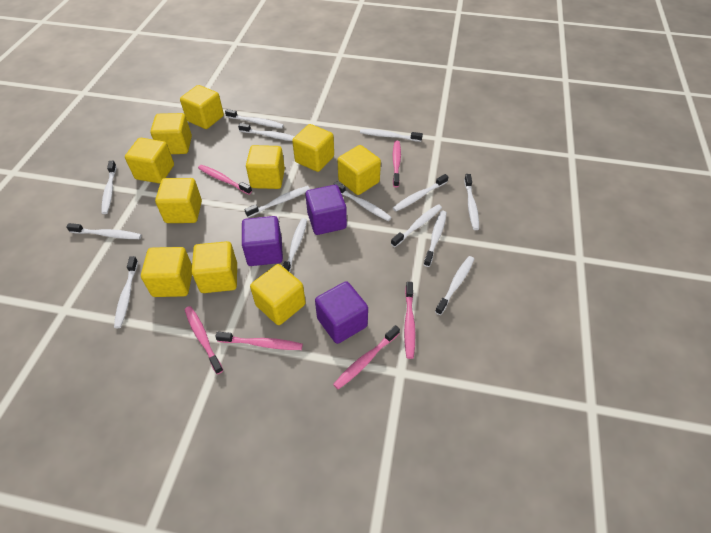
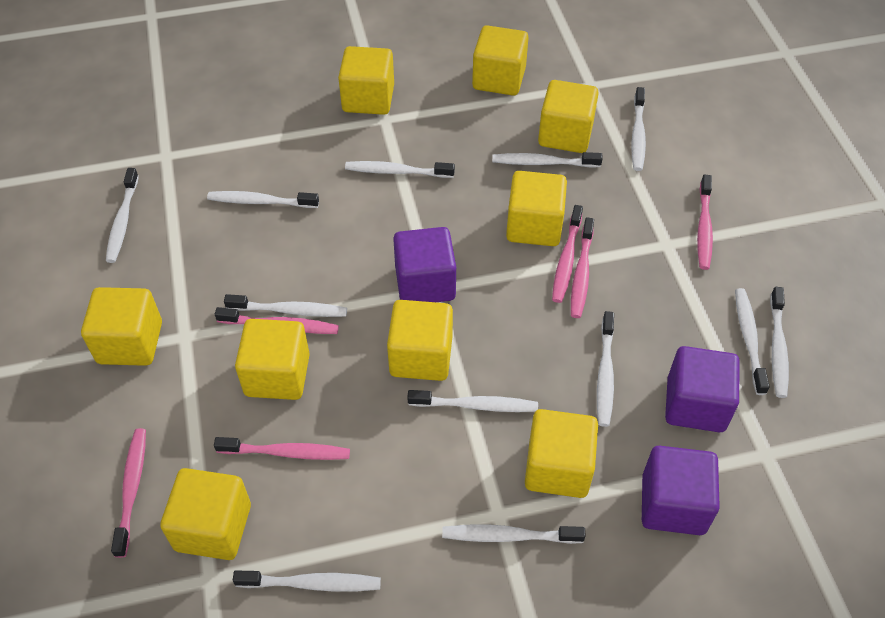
white toothbrush: [66,223,142,239] [101,161,117,214] [114,256,138,328] [225,109,284,128] [238,123,295,141] [244,186,310,218] [283,218,307,272] [333,181,392,221] [360,129,423,142] [391,204,442,247] [393,174,448,212] [424,211,447,267] [435,256,474,315] [464,174,479,230] = 14 -> [106,168,139,263] [207,191,319,208] [224,294,347,317] [233,570,381,592] [345,161,455,178] [407,390,538,412] [442,524,586,544] [492,152,603,168] [597,311,614,427] [631,87,646,171] [735,288,770,395] [770,287,789,398] = 12
yellow cube: [125,138,174,183] [141,247,192,297] [150,113,192,154] [155,178,202,223] [180,85,224,129] [192,241,237,293] [246,145,285,189] [250,264,306,325] [292,124,334,172] [338,145,381,195] = 10 -> [81,287,162,366] [160,468,251,560] [235,319,310,400] [338,46,394,115] [387,300,453,381] [472,25,529,96] [506,171,567,246] [525,409,598,498] [538,80,599,153] = 9

